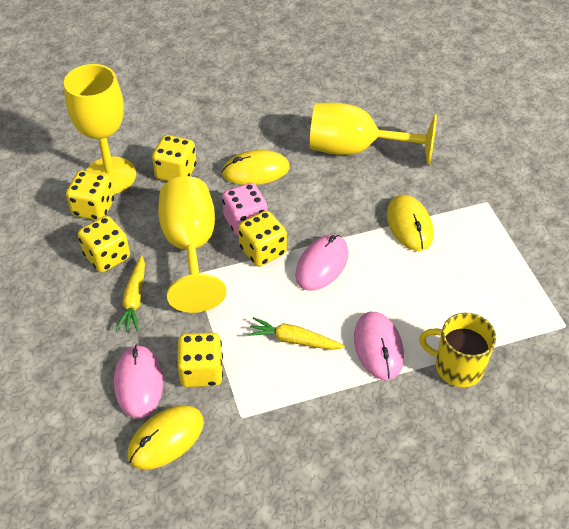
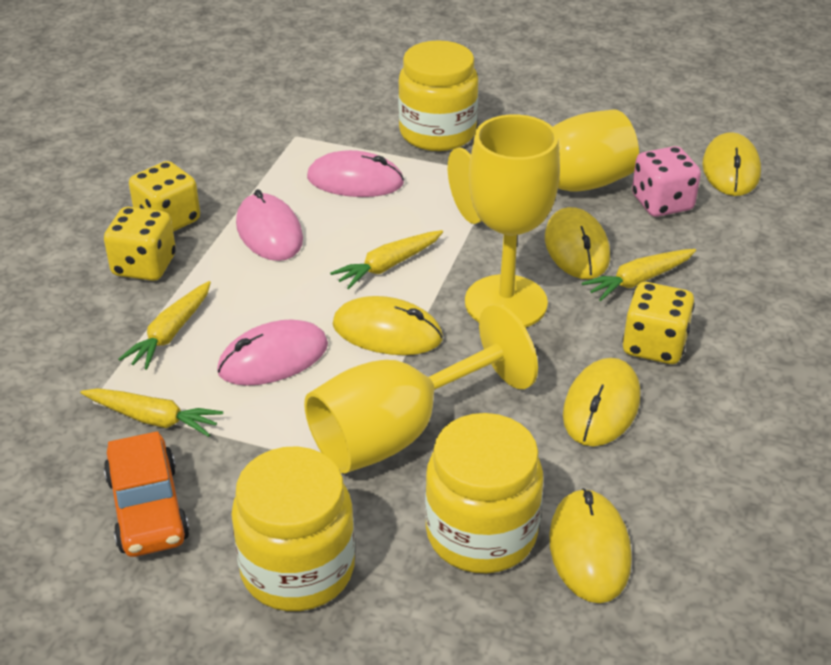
orange car: none = 0 -> [104,431,190,557] = 1
yellow carrot: [116,255,145,331] [247,317,345,350] = 2 -> [80,388,223,437] [119,281,211,370] [330,230,443,289] [582,249,696,301] = 4
yellow dice: [66,170,114,220] [78,216,130,272] [152,135,197,181] [177,333,223,387] [238,211,287,267] = 5 -> [104,207,176,281] [129,161,200,232] [622,282,695,364] = 3
yellow jar: none = 0 -> [231,446,355,611] [398,40,478,151] [425,413,543,573] = 3
yellow mouse: [128,405,204,470] [222,150,290,185] [387,195,434,251] = 3 -> [333,296,443,355] [545,207,610,279] [549,488,632,603] [563,358,640,446] [703,132,761,196] = 5
yellow mug: [419,313,496,387] = 1 -> none = 0

